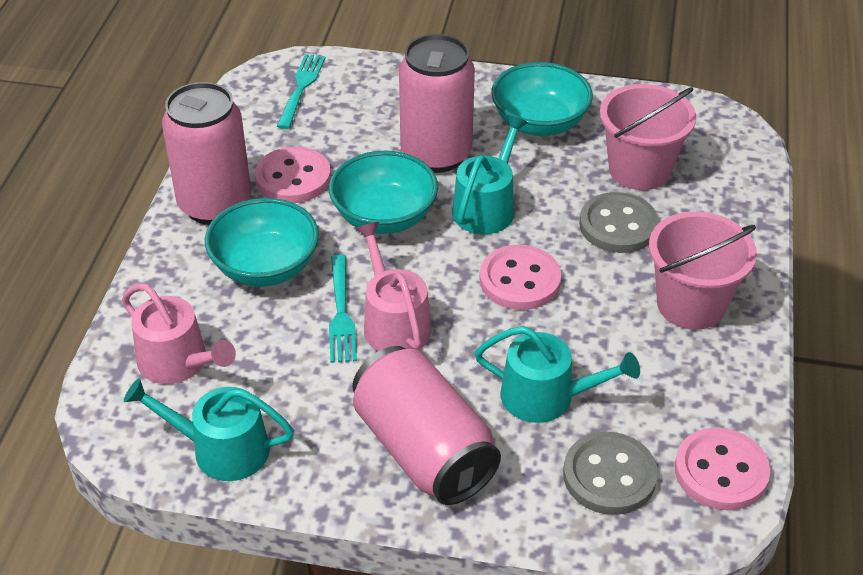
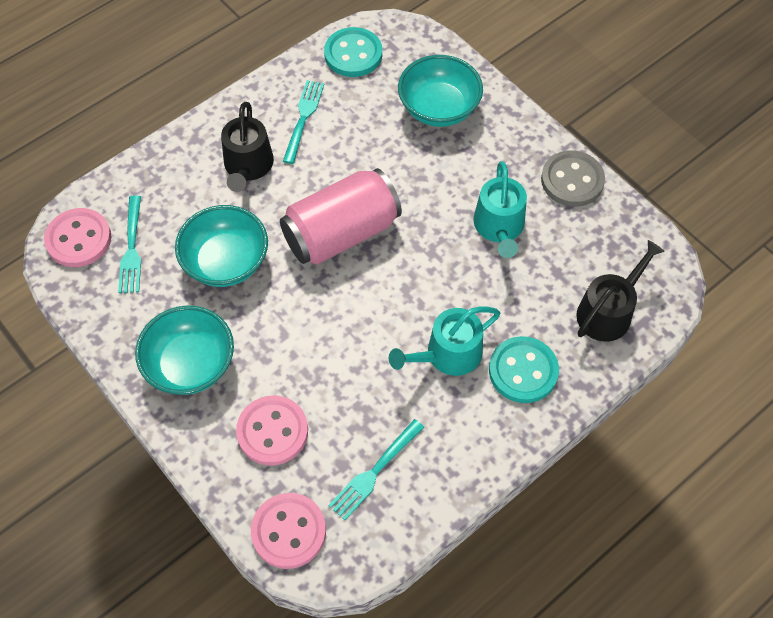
black watering can: none = 0 -> [221,102,274,192] [576,240,665,342] = 2
grey button: [563,432,658,515] [579,192,659,253] = 2 -> [541,150,605,207] = 1
pink bucket: [600,84,696,190] [649,211,757,330] = 2 -> none = 0
pink can: [162,82,251,225] [352,346,501,505] [399,34,475,173] = 3 -> [280,168,402,265] = 1
pink watering can: [122,283,236,384] [355,222,432,351] = 2 -> none = 0
turquoise button: none = 0 -> [324,27,382,77] [489,336,559,403] = 2
turquoise fork: [277,54,325,129] [329,255,357,363] = 2 -> [118,195,141,293] [283,80,324,164] [328,419,424,520] = 3
turquoise watering can: [124,378,294,481] [452,115,528,234] [475,326,640,423] = 3 -> [389,307,500,376] [473,161,527,258] = 2

